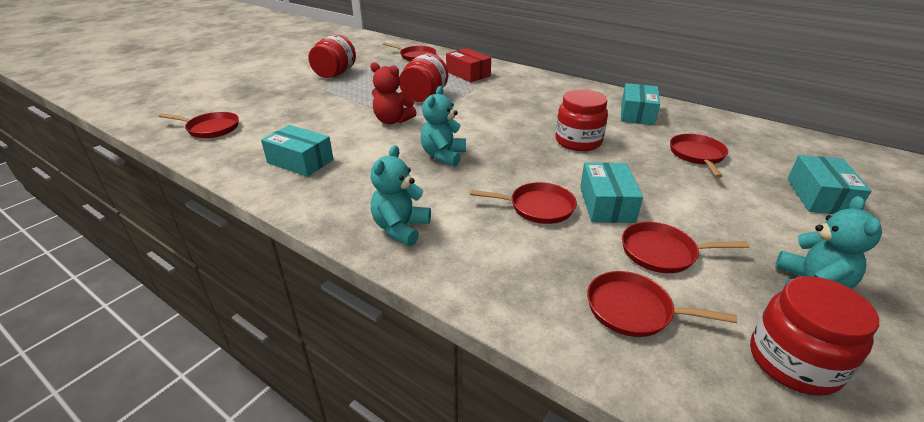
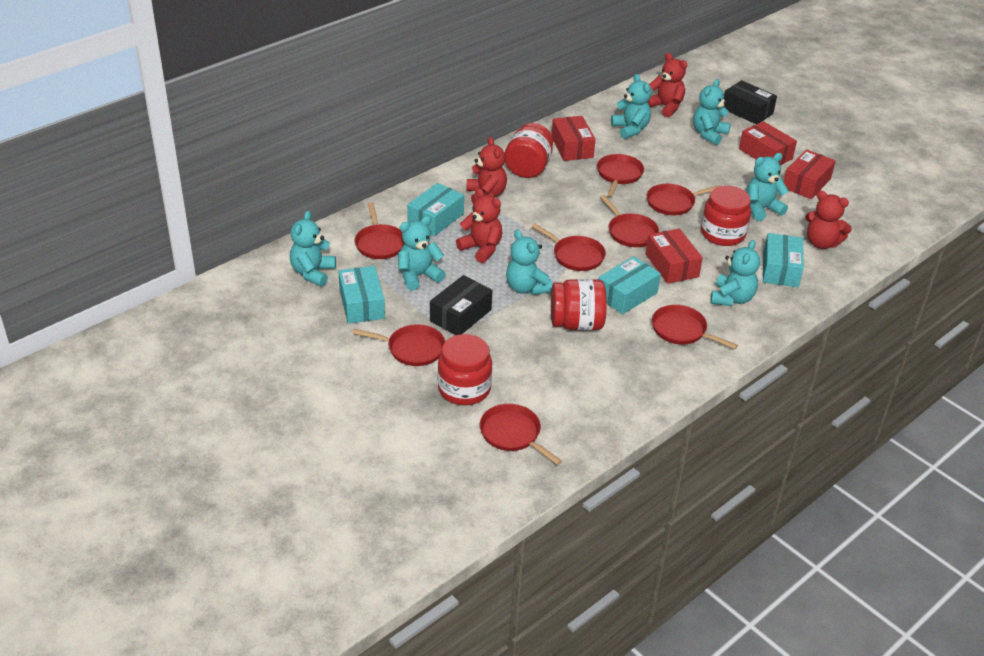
black box: none = 0 -> [430,275,492,335] [724,80,777,124] = 2
red box: [446,48,491,82] = 1 -> [552,116,596,161] [645,228,703,284] [739,121,797,165] [784,149,836,199] = 4
red pan: [159,112,239,138] [383,42,436,61] [470,182,577,224] [587,271,737,337] [622,222,749,273] [670,134,728,178] = 6 -> [352,324,445,366] [354,202,405,259] [479,404,562,465] [532,223,606,271] [597,154,644,196] [600,195,659,247] [647,184,722,215] [652,305,738,349] = 8
red teddy bear: [371,62,417,124] = 1 -> [456,188,502,263] [467,137,507,204] [647,53,687,117] [806,191,852,249] = 4
turquoise teddy bear: [371,145,431,246] [420,86,466,167] [775,196,882,289] = 3 -> [290,211,336,286] [398,216,445,291] [506,230,552,295] [611,74,651,139] [693,79,731,145] [711,240,760,306] [746,153,789,221] = 7

